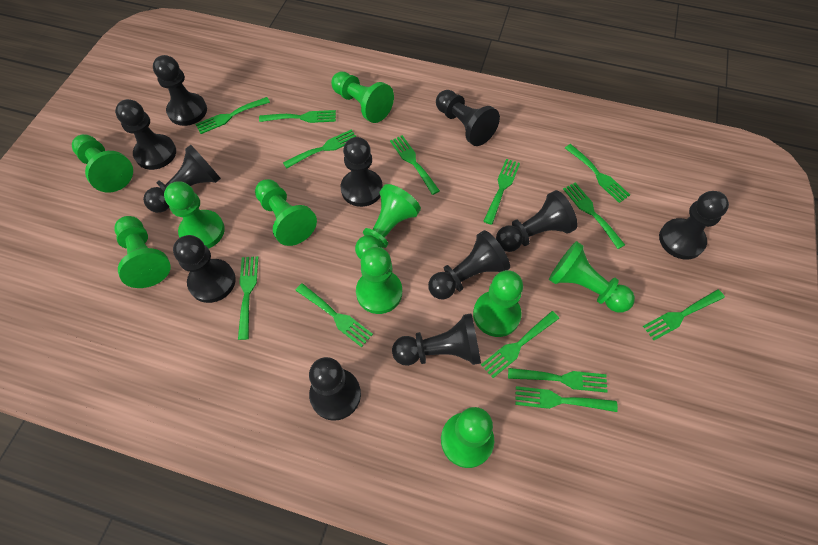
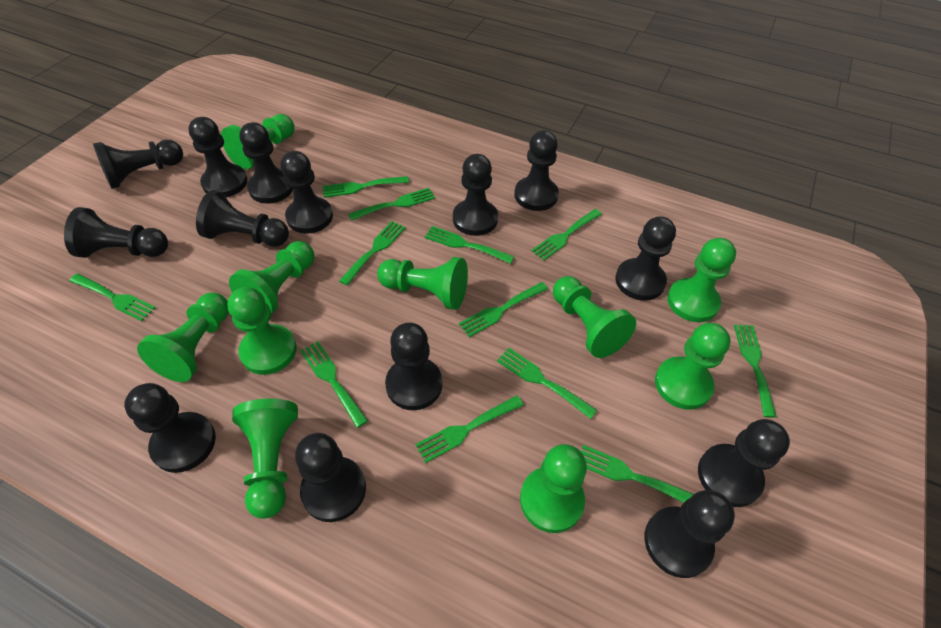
black pawn: [115,99,176,170] [143,145,221,213] [153,55,207,126] [173,235,236,303] [309,357,361,421] [341,137,383,207] [392,313,481,366] [428,230,510,299] [436,90,500,146] [496,190,577,252] [659,191,729,260] = 11 -> [64,207,168,258] [93,140,183,189] [124,383,216,473] [189,117,248,197] [196,190,289,247] [239,122,293,204] [280,151,333,234] [295,433,366,522] [385,323,442,410] [453,154,498,236] [514,130,559,211] [615,216,676,301] [644,490,735,578] [698,419,790,507] = 14
green fork: [195,97,270,134] [238,256,258,340] [259,110,336,123] [283,129,356,169] [295,283,373,347] [390,135,440,195] [481,311,559,378] [483,159,520,225] [508,368,607,393] [515,386,618,412] [563,182,625,249] [565,144,630,203] [643,289,725,340] = 13 -> [69,273,156,321] [300,341,368,428] [323,176,409,198] [339,221,406,285] [348,188,435,221] [415,396,523,463] [425,226,514,264] [459,282,548,337] [497,348,597,419] [531,209,602,260] [581,445,694,503] [734,324,777,418] = 12

